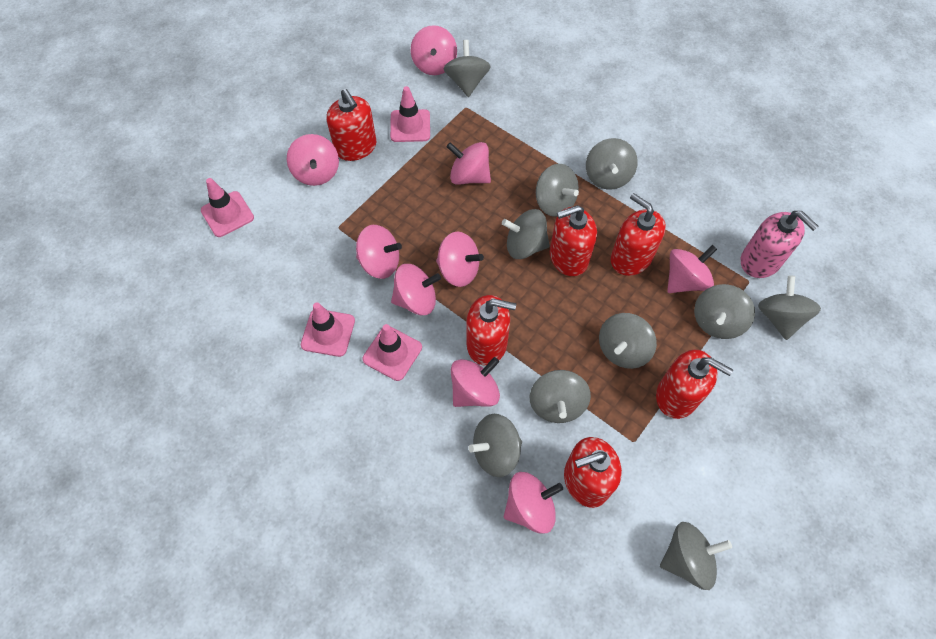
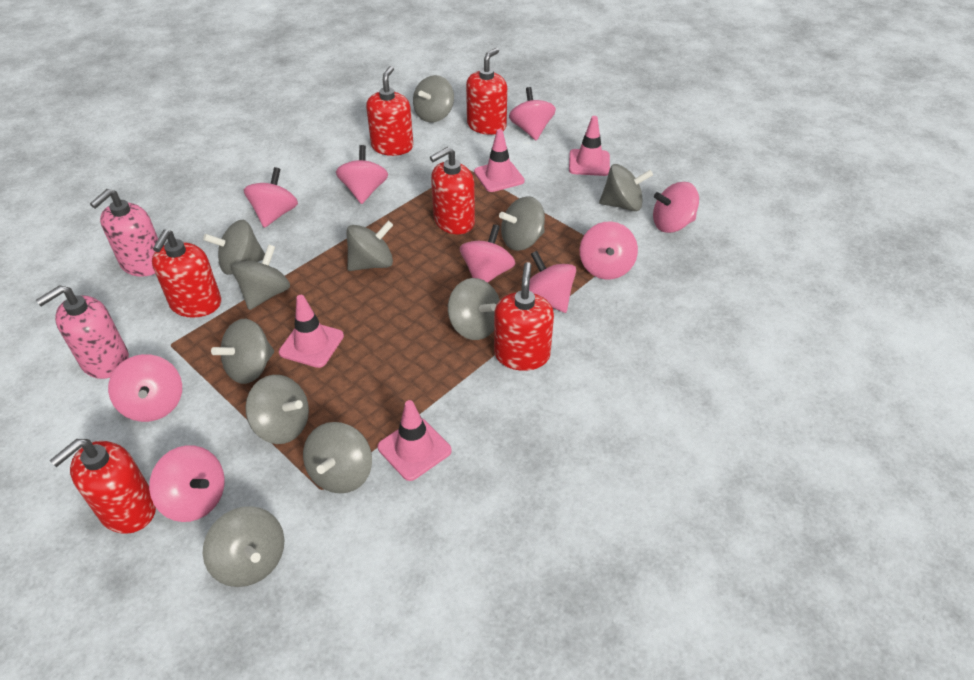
grey spinning top: [443,40,491,97] [468,414,522,477] [502,209,550,259] [529,370,591,423] [536,164,579,217] [586,138,638,190] [599,313,657,369] [660,522,732,590] [694,284,755,339] [758,276,821,340] = 10 -> [203,220,265,275] [203,506,284,587] [211,319,274,384] [231,244,290,310] [245,375,309,444] [303,422,372,493] [346,221,393,271] [413,75,454,123] [448,278,500,340] [499,196,545,251] [599,164,653,211] = 11
pink soap dispenser: [741,211,818,278] = 1 -> [36,285,129,379] [90,189,158,277] = 2

